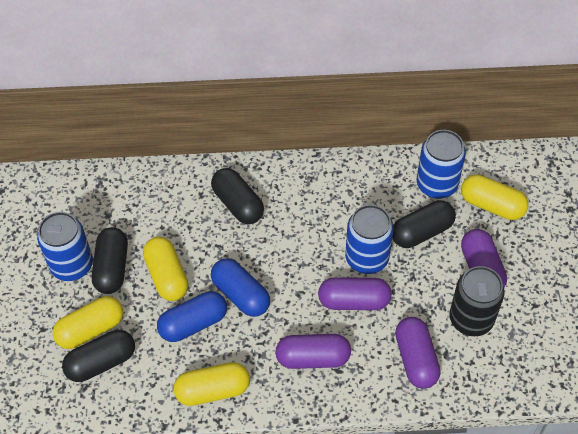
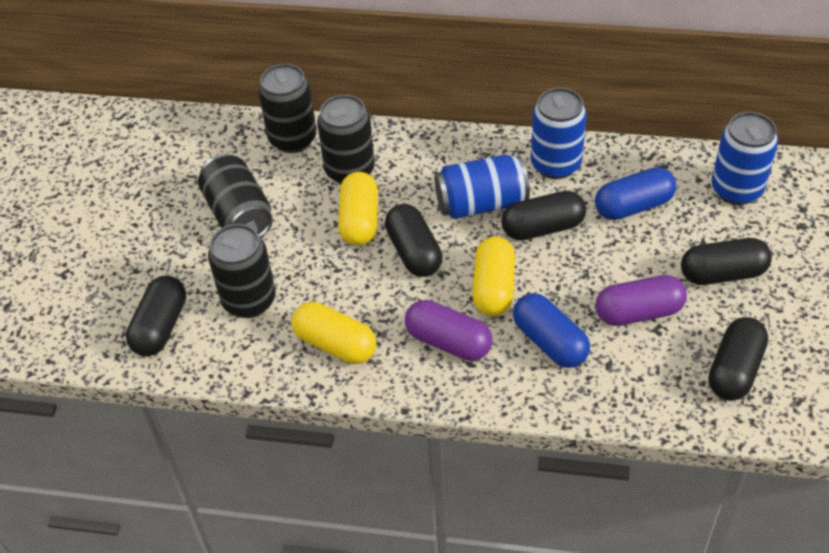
black can: [449,266,505,336] = 1 -> [198,154,273,237] [208,224,276,318] [258,64,317,153] [317,95,375,184] = 4
black capsule: [62,330,135,382] [92,227,128,294] [211,168,264,224] [392,200,456,248] = 4 -> [126,276,186,356] [385,204,442,277] [501,191,586,240] [681,238,772,285] [709,317,768,401] = 5
purple capsule: [275,334,351,369] [318,277,392,310] [395,317,440,389] [461,229,507,288] = 4 -> [405,300,492,361] [595,275,687,326] = 2
yellow capsule: [53,296,123,349] [143,237,189,301] [174,362,250,406] [461,174,528,220] = 4 -> [292,302,376,364] [338,172,378,245] [472,236,515,316] = 3

